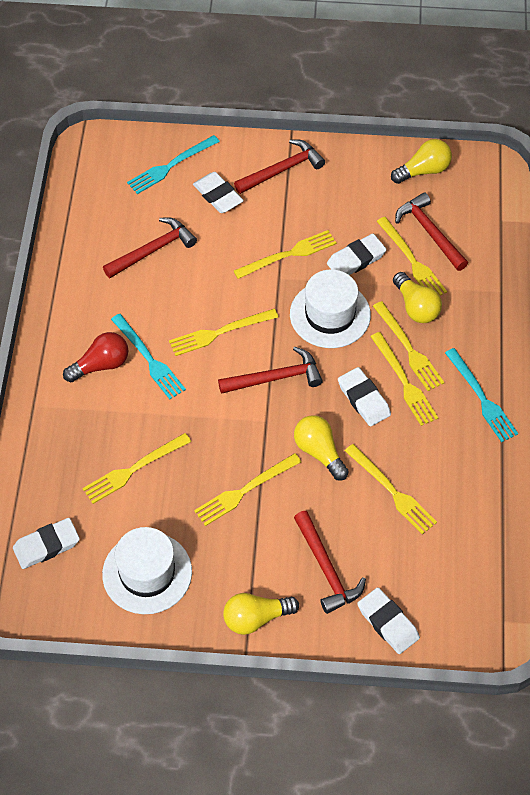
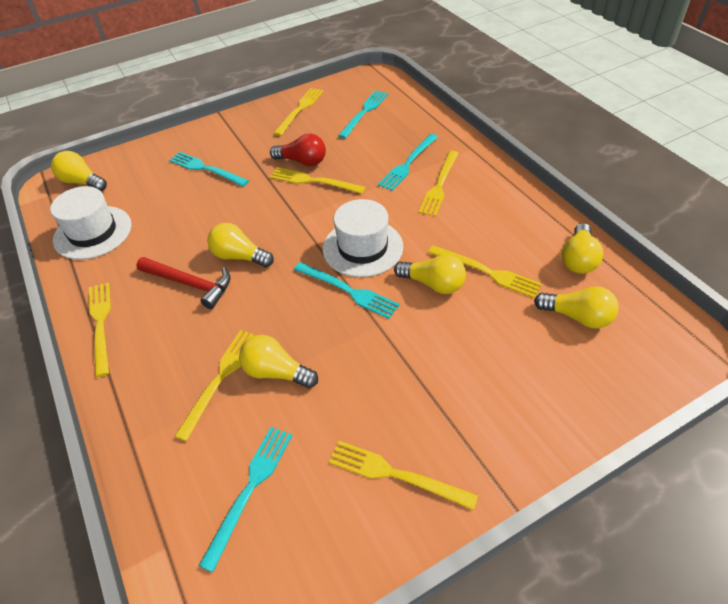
red hammer: [103,217,197,278] [218,346,323,394] [234,139,325,194] [294,511,366,614] [395,192,468,271] = 5 -> [136,257,231,309] = 1
turquoise fork: [111,314,186,399] [127,135,220,194] [445,348,518,442] = 3 -> [169,152,249,187] [198,427,292,572] [294,262,400,319] [338,90,388,139] [378,134,438,191] = 5
white eraser: [13,518,80,569] [193,172,244,213] [327,234,387,275] [338,367,391,426] [357,587,420,654] = 5 -> none = 0
yellow fork: [82,433,191,504] [169,309,278,356] [194,453,301,526] [234,230,337,279] [345,444,437,534] [370,332,438,426] [373,301,445,391] [377,217,447,296] = 8 -> [89,282,111,377] [174,330,256,441] [270,167,365,194] [273,88,324,136] [329,441,478,510] [418,151,459,216] [428,245,542,298] = 7
yellow light bulb: [223,593,299,635] [294,415,349,481] [391,139,452,184] [393,272,442,323] = 4 -> [51,151,107,191] [207,223,274,267] [239,335,318,388] [394,254,466,294] [534,286,619,329] [562,223,603,274] = 6

